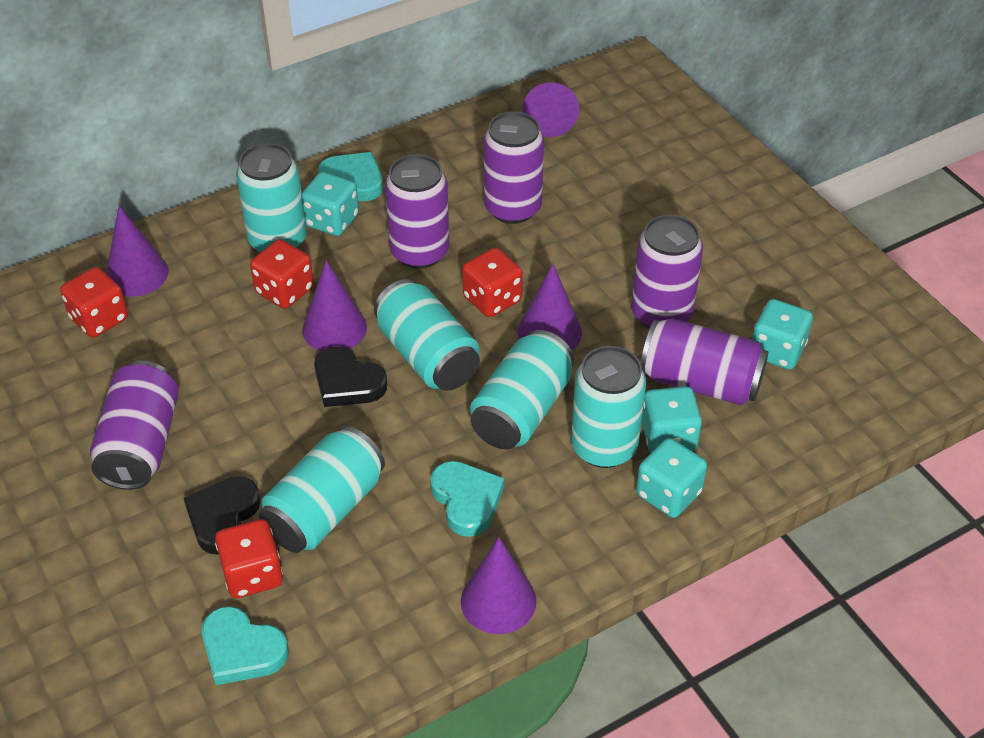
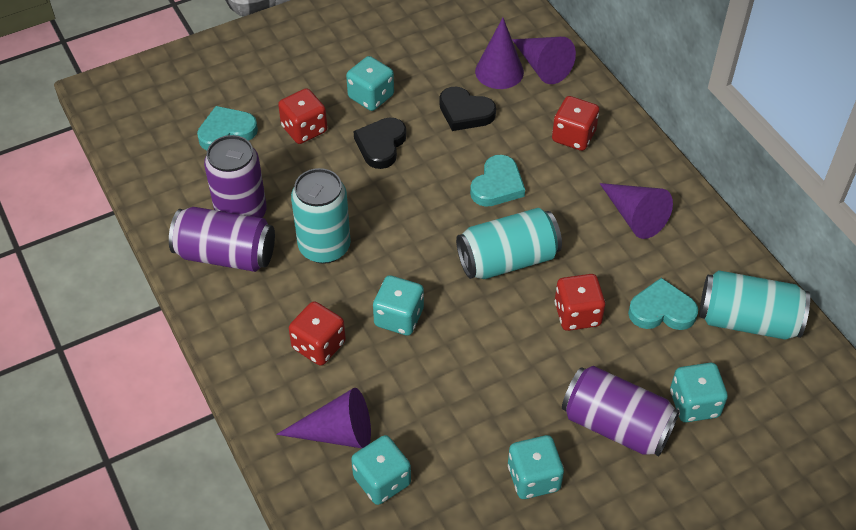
purple can: [90,361,179,490] [385,154,449,269] [484,111,544,224] [631,215,703,329] [641,318,768,405] = 5 -> [169,207,275,272] [204,135,267,218] [562,366,680,457] = 3
purple cone: [106,206,169,297] [302,260,367,351] [461,537,536,634] [518,264,582,350] [522,82,579,137] = 5 -> [276,388,371,448] [475,18,524,89] [512,37,576,84] [599,183,673,239] = 4
turquoise can: [236,143,307,253] [259,426,385,553] [374,279,480,391] [470,330,574,450] [571,346,646,468] = 5 -> [291,168,351,264] [456,208,562,279] [699,270,810,340] = 3
turquoise dice: [302,172,359,236] [636,438,707,518] [641,386,702,453] [752,299,813,370] = 4 -> [346,56,394,111] [351,435,411,505] [373,275,424,336] [508,435,564,499] [670,363,728,422] = 5

